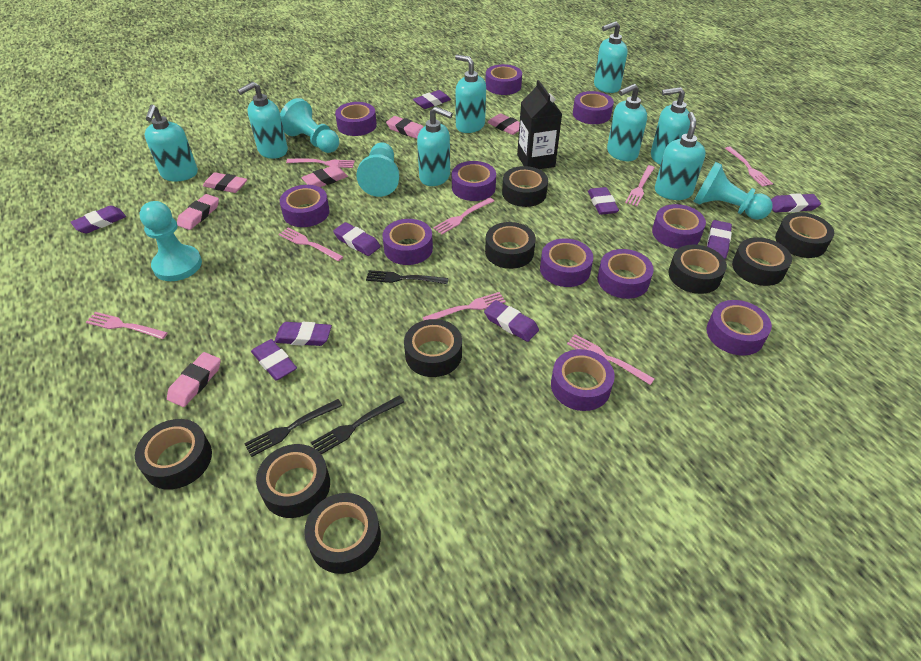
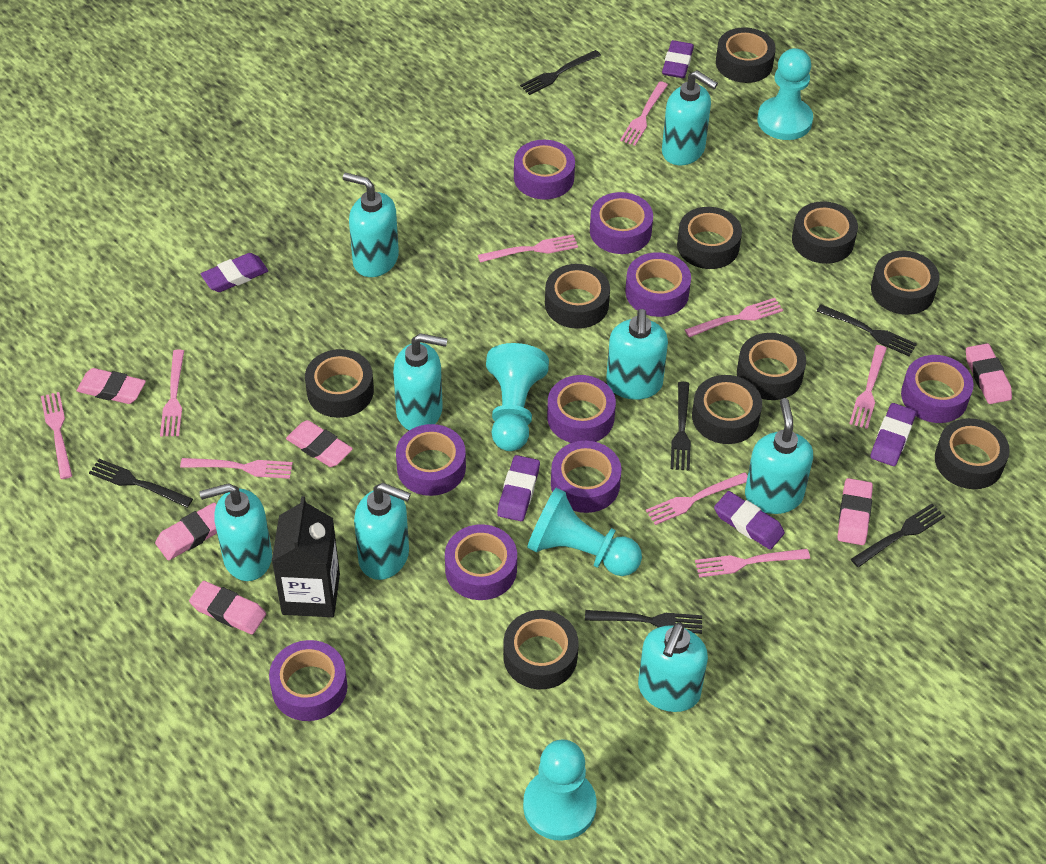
black fork: [244,399,342,457] [311,396,404,454] [366,270,448,284] = 3 -> [89,459,193,508] [520,50,601,95] [585,610,702,634] [671,382,691,471] [816,304,917,357] [851,504,945,567] = 6
black tape: [135,419,212,490] [256,444,330,518] [304,493,381,574] [404,319,462,377] [485,222,536,269] [502,166,548,207] [668,244,727,294] [732,237,792,286] [775,212,834,258] = 9 -> [305,349,374,418] [503,610,579,689] [545,264,610,329] [677,207,742,269] [692,375,762,444] [716,27,776,83] [737,333,806,400] [792,201,858,264] [871,251,939,315] [935,418,1010,489] = 10
pink fork: [86,312,168,339] [279,228,343,262] [286,159,355,168] [423,292,506,320] [433,197,494,234] [567,334,654,385] [625,165,655,206] [725,147,773,187] = 8 -> [41,392,72,479] [160,350,184,436] [180,458,293,479] [478,235,578,263] [620,81,668,146] [646,472,748,525] [685,298,783,337] [695,549,810,577] [849,345,887,429] = 9
purple eraser: [71,206,126,234] [251,339,297,381] [274,322,332,346] [333,222,380,256] [413,90,451,109] [484,300,539,342] [588,187,619,215] [707,220,732,259] [771,193,821,212] = 9 -> [201,253,268,292] [497,455,540,521] [662,40,694,78] [714,491,785,550] [870,403,916,466] = 5
purple tape: [280,185,330,227] [335,102,377,136] [382,219,433,265] [452,161,496,201] [485,64,522,95] [540,238,593,287] [551,349,615,411] [573,91,614,124] [597,249,654,299] [652,204,706,249] [707,300,772,356] = 11 -> [269,640,348,721] [396,424,466,496] [445,524,517,600] [514,140,575,199] [547,375,616,443] [551,441,621,513] [590,192,653,254] [625,252,691,317] [901,355,974,423] = 9

